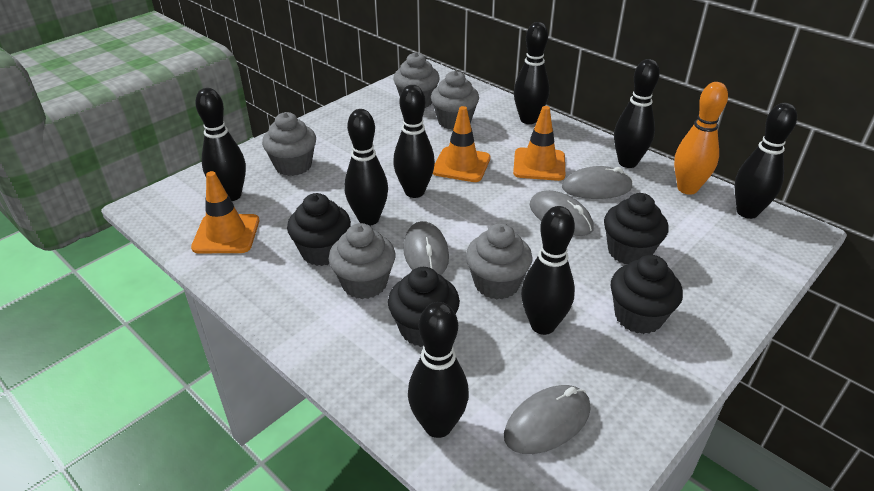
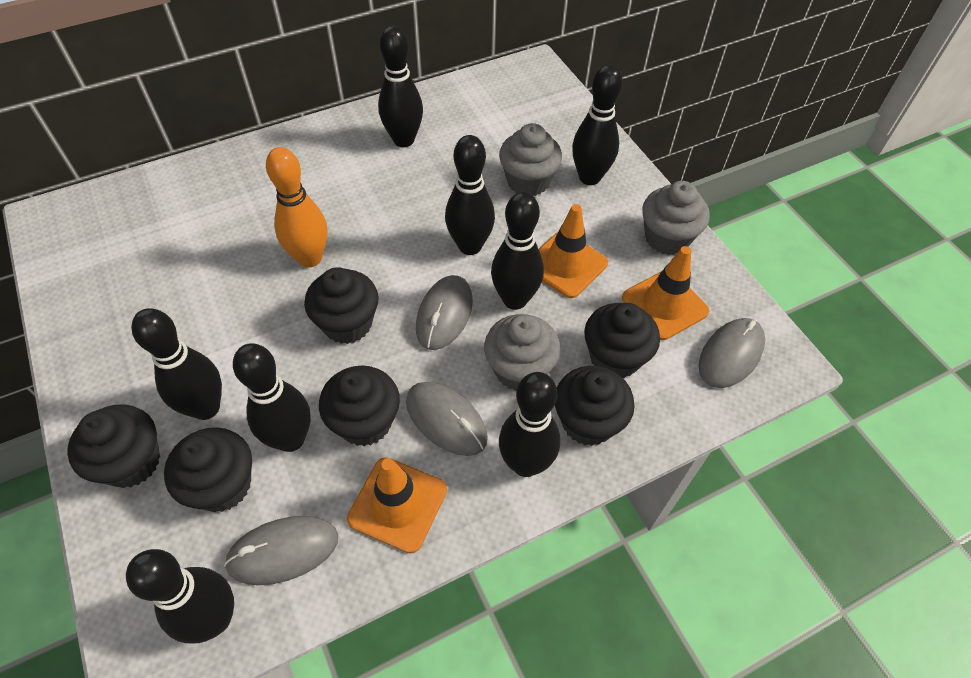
black cupcake: [287,193,351,266] [388,267,460,347] [604,193,669,264] [611,255,683,334] = 4 -> [67,404,160,488] [164,427,252,512] [304,267,379,344] [319,366,400,446] [555,366,635,446] [584,303,660,378] = 6
grey cupcake: [262,112,316,176] [329,223,395,299] [393,52,440,108] [431,70,479,130] [466,224,533,300] = 5 -> [484,314,561,391] [499,123,562,196] [642,181,710,255] = 3

